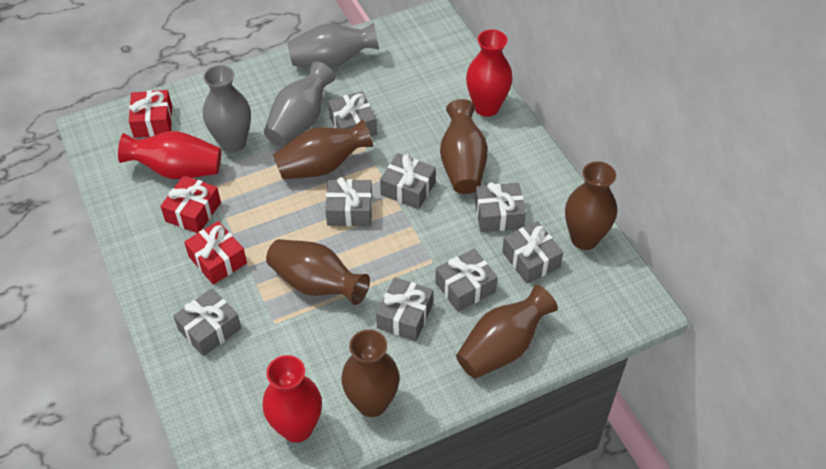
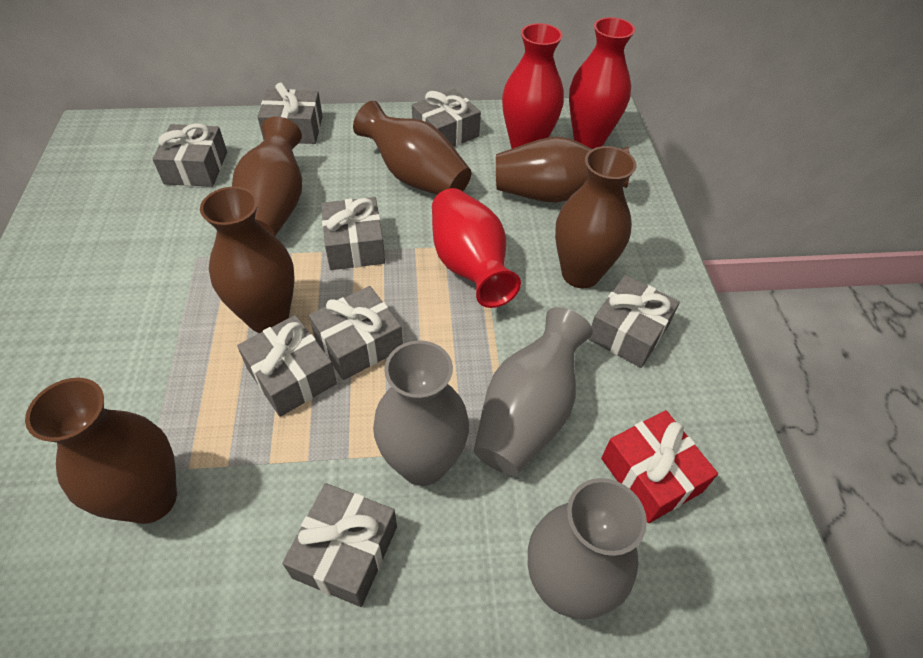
red gift: [129,90,172,138] [161,175,221,233] [184,221,247,285] = 3 -> [601,410,718,523] = 1

